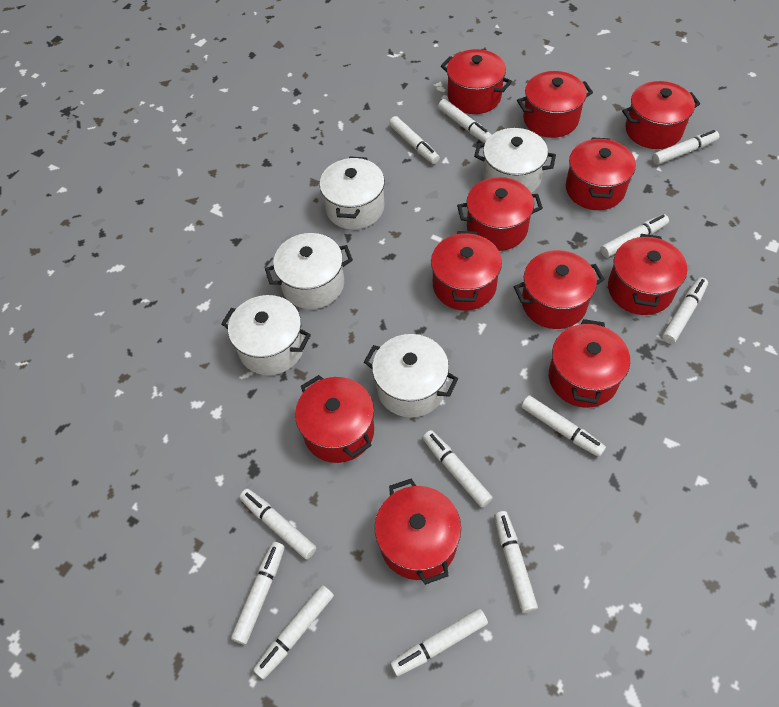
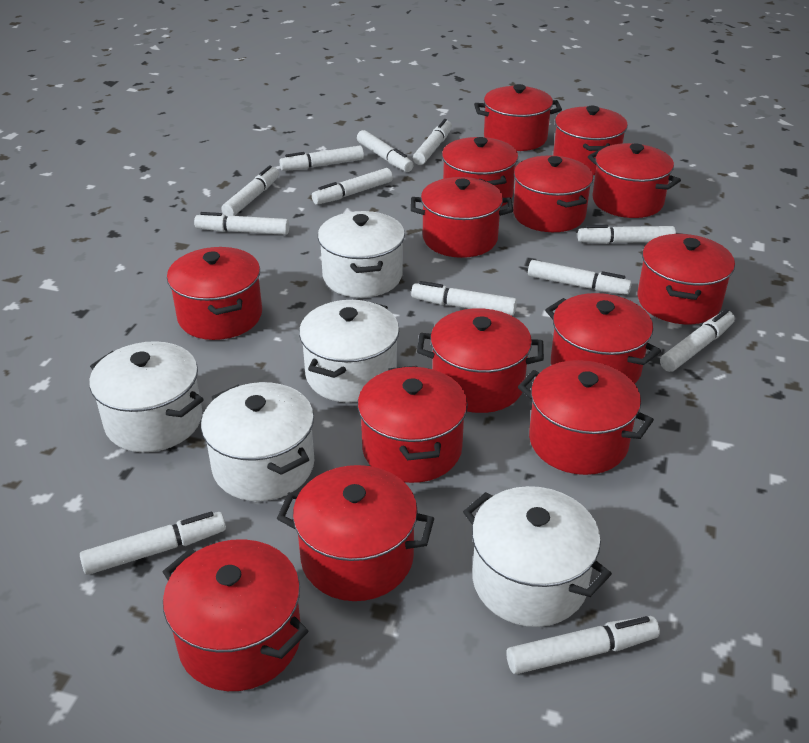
red pot: [295,375,374,463] [375,479,461,585] [431,231,502,311] [441,49,512,114] [457,177,543,251] [514,250,605,329] [517,71,593,138] [549,319,630,408] [566,137,636,210] [608,234,687,315] [622,81,700,149] = 11 -> [163,539,308,691] [167,247,262,340] [277,465,434,601] [358,366,468,483] [411,177,513,258] [417,308,544,413] [442,137,518,207] [474,84,562,151] [513,155,593,232] [518,360,654,475] [545,293,661,384] [553,106,628,175] [588,143,681,218] [638,234,735,324] = 14

